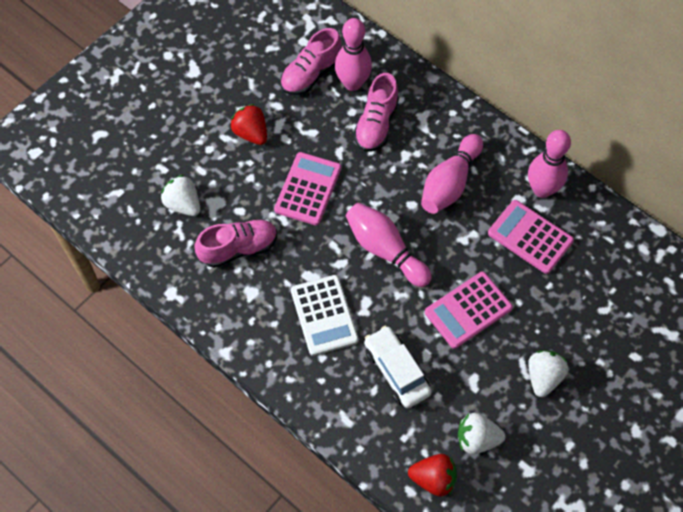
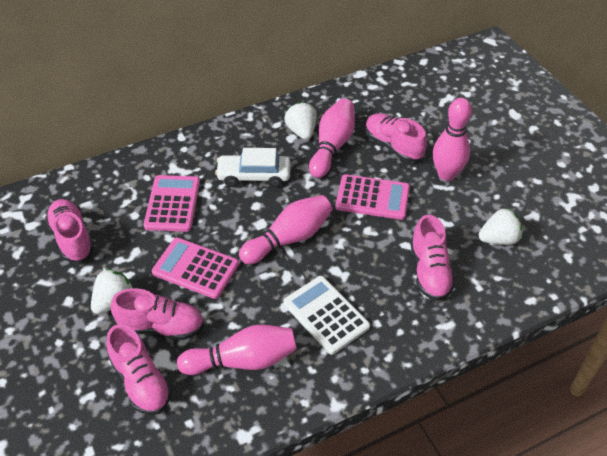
pink shoe: [194,219,277,268] [281,28,341,95] [354,73,399,152] = 3 -> [45,199,94,262] [106,324,172,415] [111,288,204,340] [365,113,427,162] [410,215,455,301] = 5
red strawberry: [230,104,267,145] [408,454,457,497] = 2 -> none = 0

